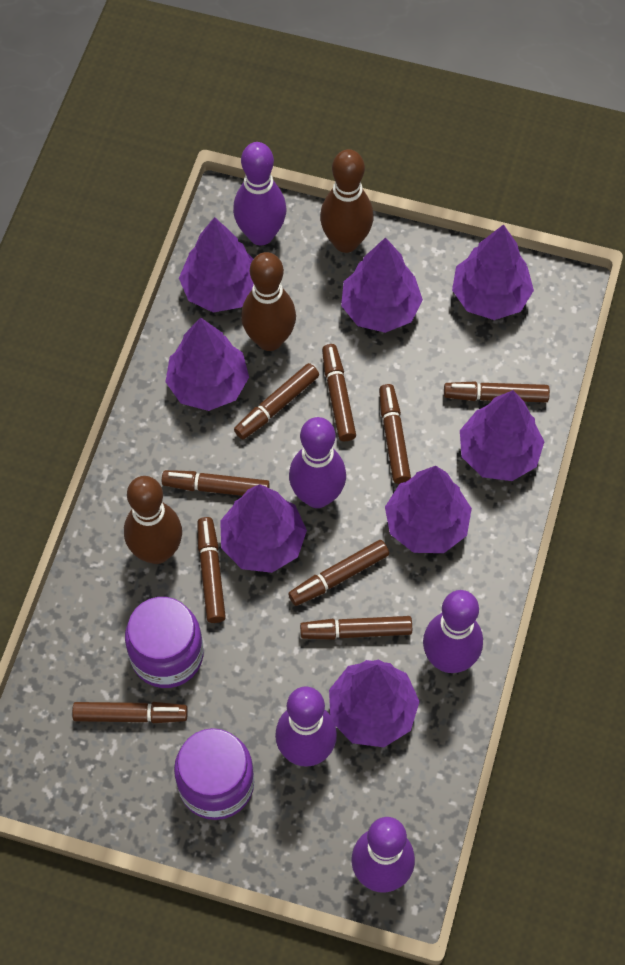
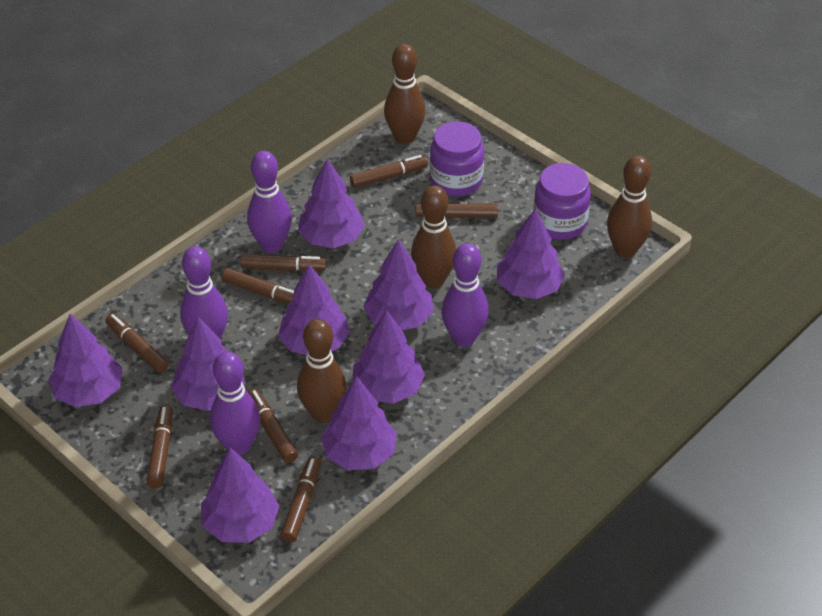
brown bowling pin: [124,476,182,564] [241,252,296,351] [320,149,373,253] = 3 -> [297,319,346,423] [384,44,426,144] [411,185,456,288] [607,155,652,258] = 4
brown marker: [72,702,188,723] [162,470,270,496] [197,517,226,623] [234,363,319,439] [288,540,389,606] [300,616,412,640] [322,344,356,441] [379,384,411,484] [444,381,550,402] = 9 -> [105,313,169,373] [147,405,173,489] [222,268,294,304] [240,254,326,272] [248,389,298,463] [281,456,321,542] [350,155,428,188] [415,204,498,218] = 8
purple bowling pin: [233,142,286,245] [275,686,337,767] [289,417,346,508] [351,817,415,893] [423,590,483,673] = 5 -> [180,246,228,339] [210,351,260,455] [247,151,292,253] [441,243,489,347] = 4
purple tree: [166,317,249,411] [179,217,254,313] [220,484,307,573] [329,660,420,747] [341,237,423,333] [385,466,472,553] [452,224,534,320] [460,390,544,481] = 8 -> [49,314,123,407] [171,317,245,411] [201,448,279,543] [278,264,350,355] [298,158,365,248] [321,376,397,470] [352,310,425,404] [363,239,433,330] [497,208,565,299] = 9

